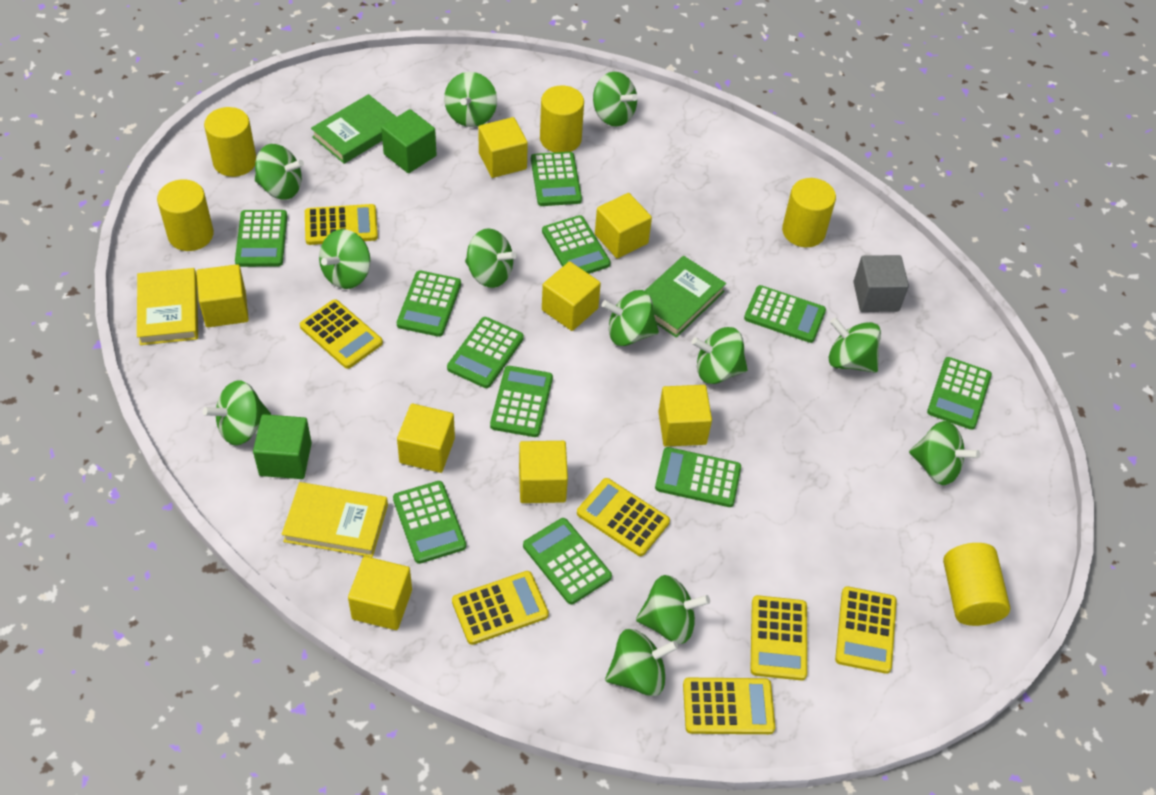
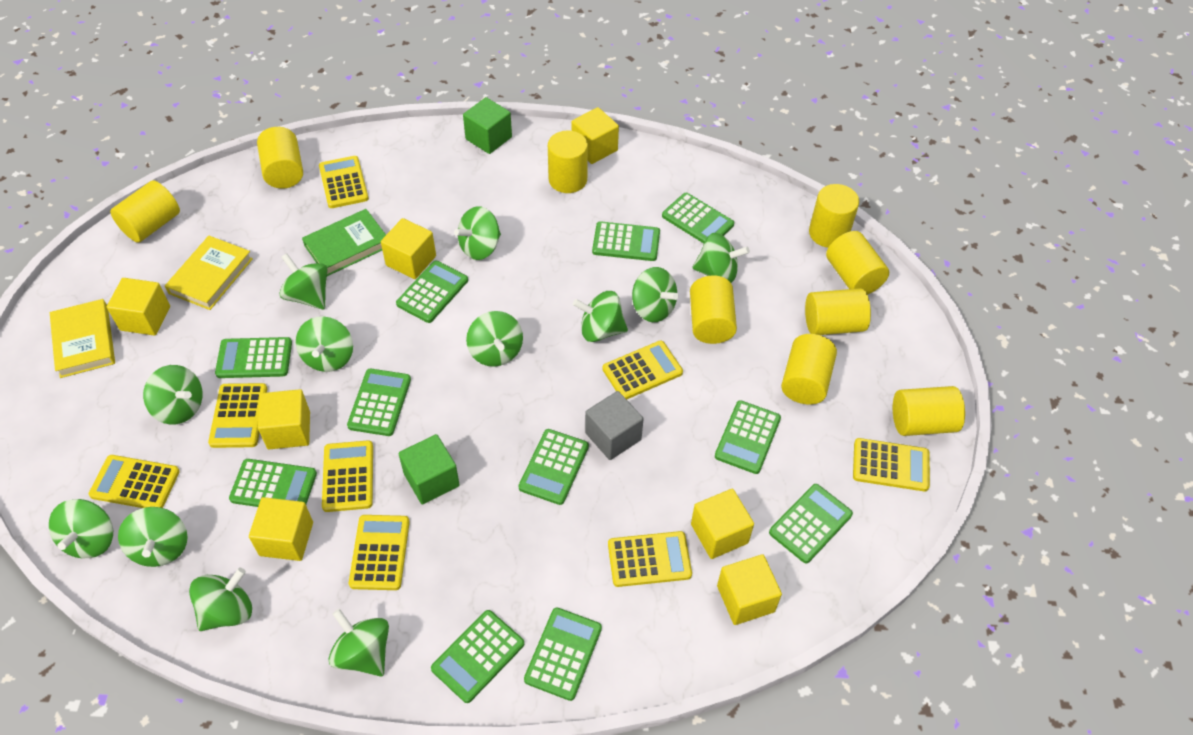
green book: [311,94,397,164] [645,256,726,338] = 2 -> [302,209,386,276] = 1
yellow calculator: [300,299,383,369] [305,204,378,245] [452,571,549,645] [577,478,670,556] [683,678,775,734] [750,595,807,680] [835,586,897,674] = 7 -> [89,455,180,508] [208,383,267,448] [319,156,369,208] [322,440,373,512] [349,515,410,590] [602,341,683,399] [608,531,692,587] [853,438,930,491] = 8
yellow cube: [196,264,249,327] [348,556,412,630] [397,404,455,473] [478,117,528,178] [519,441,568,503] [542,261,601,331] [595,193,652,258] [658,385,712,447] = 8 -> [107,278,170,336] [249,497,313,561] [258,389,310,449] [381,218,436,279] [571,107,619,164] [691,489,754,559] [717,554,782,625] = 7
yellow cylinder: [157,179,214,251] [204,107,256,177] [540,85,584,152] [782,178,836,247] [943,543,1010,626] = 5 -> [110,180,180,243] [257,127,303,189] [548,131,588,193] [690,276,737,344] [781,334,837,404] [805,288,871,335] [809,184,859,248] [826,231,889,295] [893,386,965,436] = 9

